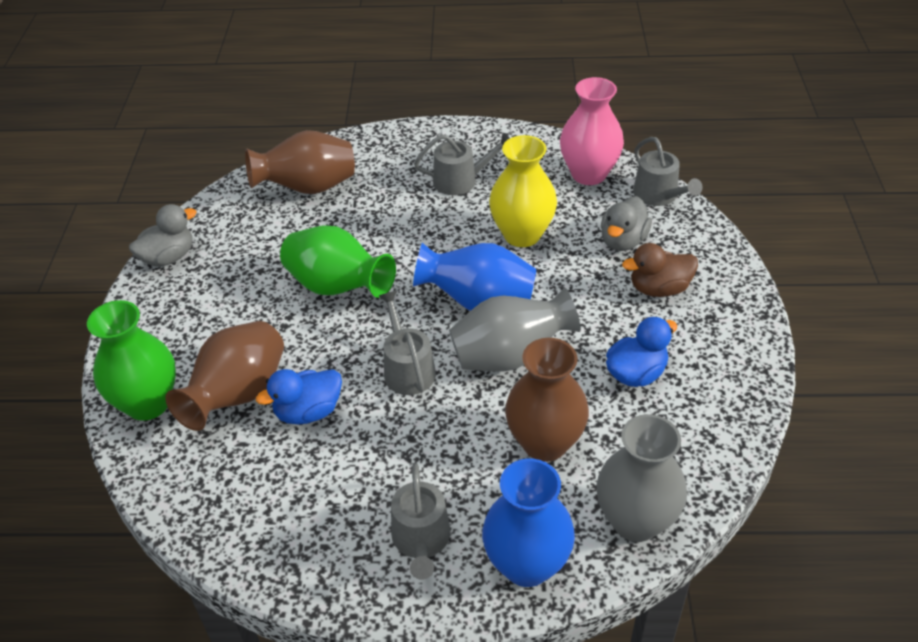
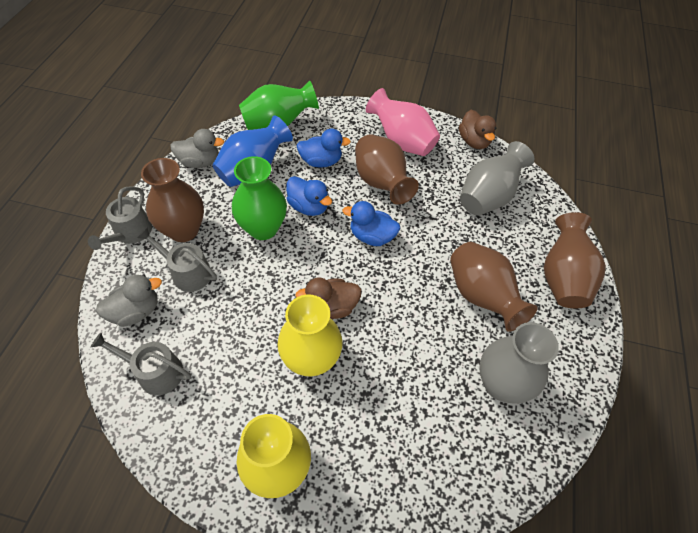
blue duck: [256,369,342,425] [606,317,677,387] = 2 -> [286,176,332,216] [296,129,351,168] [342,201,400,246] = 3
blue vase: [413,243,536,311] [482,459,575,587] = 2 -> [212,115,293,187] = 1
brown duck: [622,243,698,297] = 1 -> [295,277,361,319] [459,110,496,149] = 2
brown vase: [165,321,284,431] [245,130,355,194] [505,338,589,462] = 3 -> [141,158,204,242] [355,134,419,205] [450,242,537,332] [544,212,606,308] = 4
grey watering can: [379,291,436,395] [391,463,451,580] [414,133,510,195] [633,137,703,206] = 4 -> [88,186,152,250] [91,333,191,395] [137,227,217,292] = 3
yellow vase: [489,135,557,247] = 1 -> [237,414,311,498] [277,294,343,376] = 2

